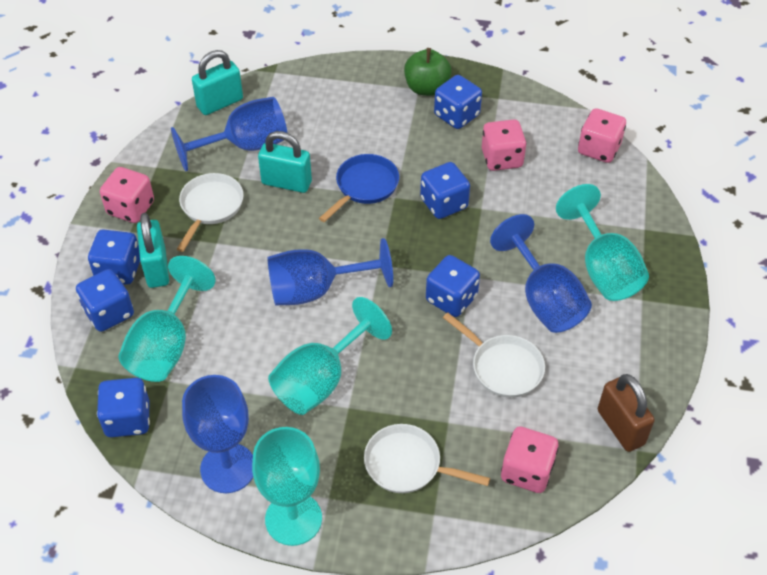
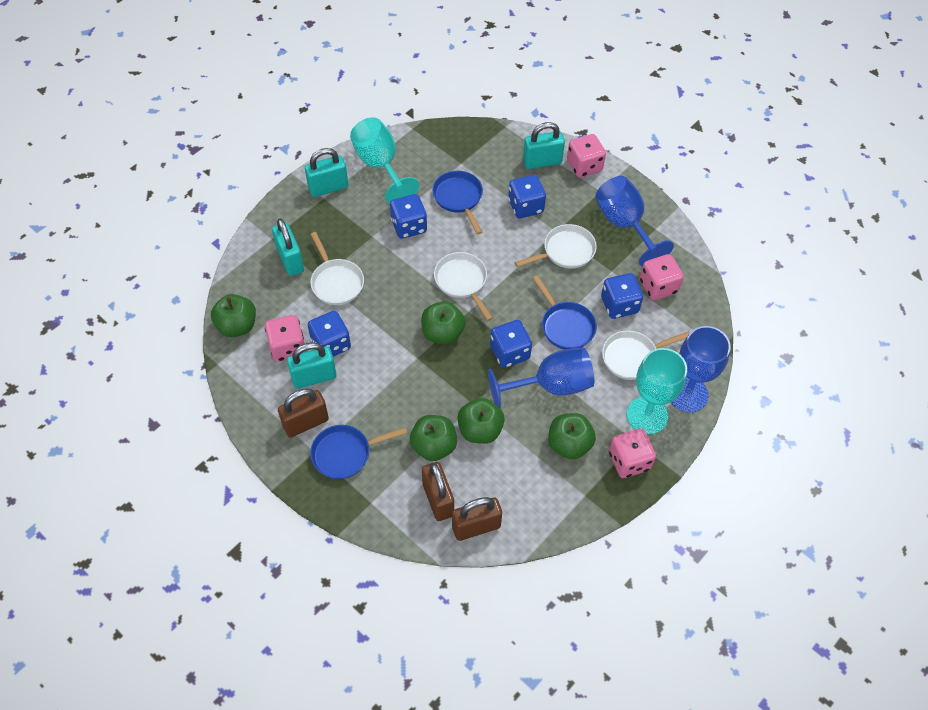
blue dice: [76,269,134,332] [88,229,140,285] [97,378,150,438] [420,162,470,219] [426,255,480,317] [434,75,482,129] = 6 -> [308,311,351,357] [390,194,427,239] [490,320,532,368] [508,175,546,218] [601,273,643,319] = 5
blue goblet: [171,97,287,171] [182,375,253,493] [267,238,393,305] [490,214,592,333] = 4 -> [488,347,594,409] [595,176,674,267] [670,326,731,413] = 3
blue pan: [319,154,399,222] = 1 -> [310,425,407,479] [432,171,483,234] [532,275,597,349] = 3
brown padlock: [598,374,655,452] = 1 -> [278,388,329,438] [422,462,454,521] [452,497,502,541] = 3
green apple: [404,48,452,96] = 1 -> [211,294,256,337] [410,415,457,461] [421,301,466,345] [457,398,505,444] [548,413,596,459] = 5
turquoise goblet: [118,256,216,382] [252,427,322,546] [268,297,392,415] [556,184,649,301] = 4 -> [350,117,419,204] [627,348,687,434] = 2
turquoise padlock: [137,213,169,288] [192,50,243,115] [258,131,312,193] = 3 -> [272,219,304,276] [287,343,336,389] [305,148,348,197] [523,122,565,169] = 4
white pan: [177,173,244,252] [364,424,490,493] [443,312,545,398] = 3 -> [310,232,364,305] [434,252,493,321] [515,224,597,268] [602,331,690,380] = 4

